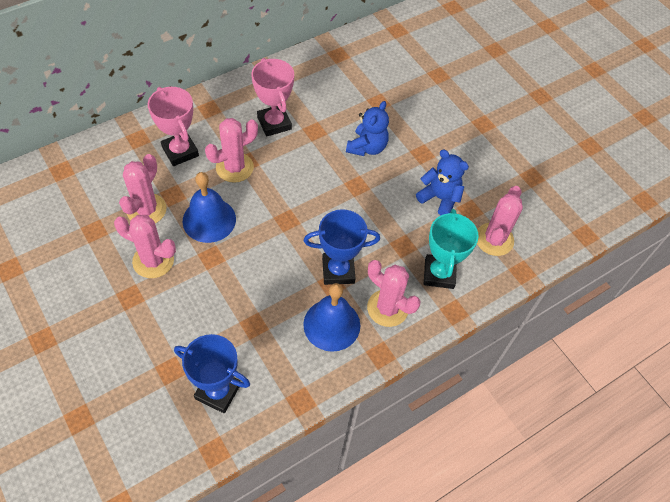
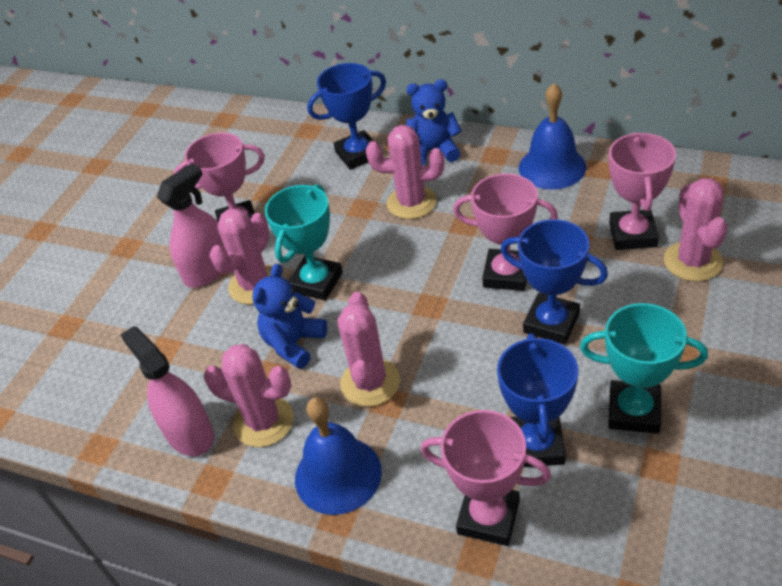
blue trophy: [174,334,250,413] [304,209,380,285] = 2 -> [307,63,386,170] [497,333,578,467] [501,219,608,345] = 3
pink spray bottle: none = 0 -> [120,326,214,456] [157,163,225,288] = 2
pink trophy: [148,87,199,166] [252,58,294,137] = 2 -> [173,133,265,222] [421,410,551,546] [453,173,558,291] [609,132,676,250] = 4
turquoise trophy: [424,209,479,289] = 1 -> [265,184,343,301] [580,303,708,434] = 2

